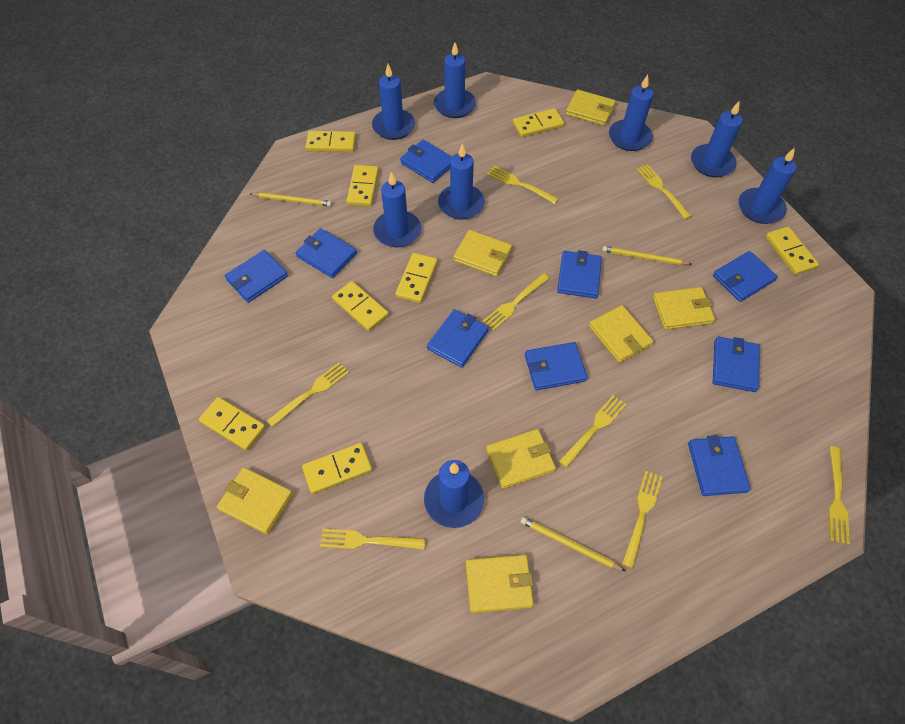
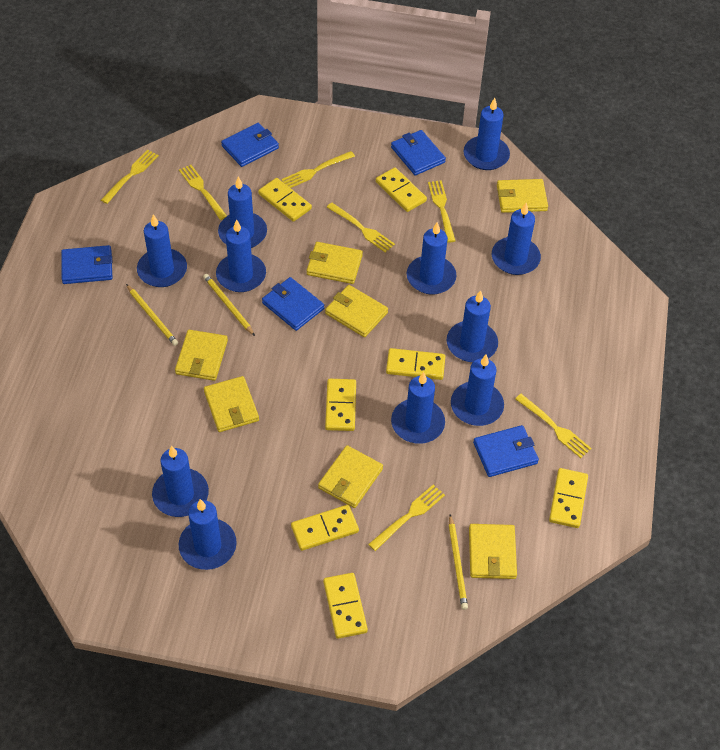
blue candle: [372,64,415,140] [373,172,421,247] [424,460,484,528] [434,42,476,118] [438,144,485,220] [609,75,653,151] [691,102,743,177] [738,148,797,224] = 8 -> [137,214,187,287] [152,446,209,517] [179,499,237,570] [216,219,266,292] [218,177,267,248] [391,372,445,444] [407,222,457,295] [447,290,498,362] [451,355,504,426] [464,98,510,170] [492,203,541,275] = 11
blue wallet: [225,250,288,303] [296,228,357,278] [400,140,452,183] [427,309,489,368] [525,342,587,390] [557,250,602,299] [688,435,751,496] [713,251,778,302] [713,336,760,392] = 9 -> [61,245,112,284] [221,123,279,167] [262,277,324,331] [391,130,446,176] [473,425,539,477] = 5
yellow domino: [199,397,266,451] [302,443,372,494] [306,131,356,152] [332,281,389,331] [347,165,379,206] [395,253,438,303] [513,108,564,137] [765,226,819,275] = 8 -> [258,178,312,222] [291,505,359,551] [323,573,368,639] [325,379,356,431] [376,167,427,212] [386,348,445,380] [549,468,588,528] = 7
yellow fork: [267,362,349,427] [320,529,425,550] [483,273,550,331] [487,166,558,204] [559,395,627,468] [622,471,662,569] [636,164,691,219] [828,446,850,545] = 8 -> [101,150,159,204] [179,165,227,220] [281,151,355,188] [327,203,395,253] [368,485,445,551] [428,180,456,243] [515,394,591,458] = 7

